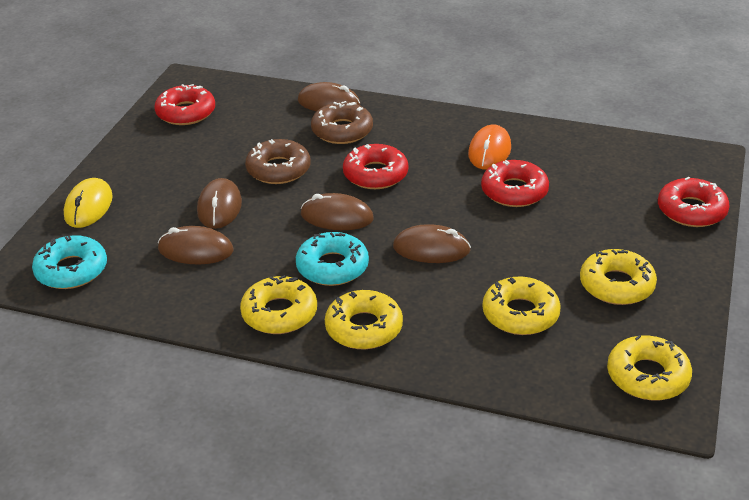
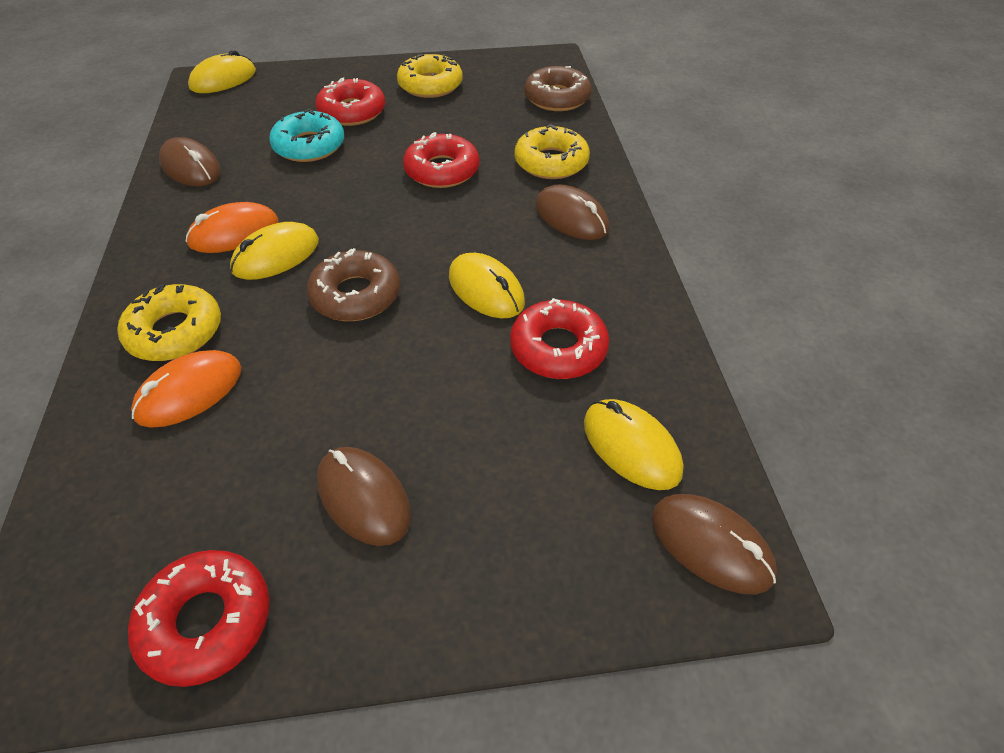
brown mouse: [158,226,234,264] [197,178,242,229] [298,82,360,112] [300,193,374,230] [393,224,471,263] = 5 -> [159,137,221,186] [317,447,411,546] [535,184,609,240] [652,494,777,595] = 4
orange mouse: [468,124,511,170] = 1 -> [131,350,241,427] [186,202,279,253] = 2
turquoise donut: [32,235,107,289] [296,232,369,286] = 2 -> [269,109,344,162] = 1
yellow donut: [240,275,317,334] [325,290,403,349] [482,276,561,335] [580,249,657,305] [607,335,692,400] = 5 -> [118,284,221,361] [397,54,463,98] [515,124,590,179] = 3
yellow mouse: [64,178,113,228] = 1 -> [188,50,256,93] [230,222,319,280] [449,253,525,319] [584,399,683,490] = 4

